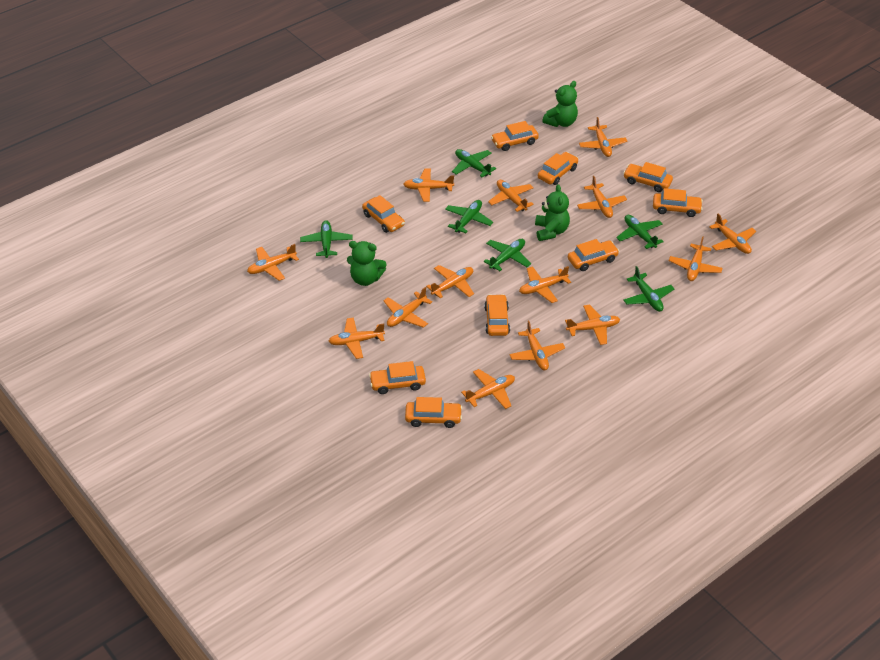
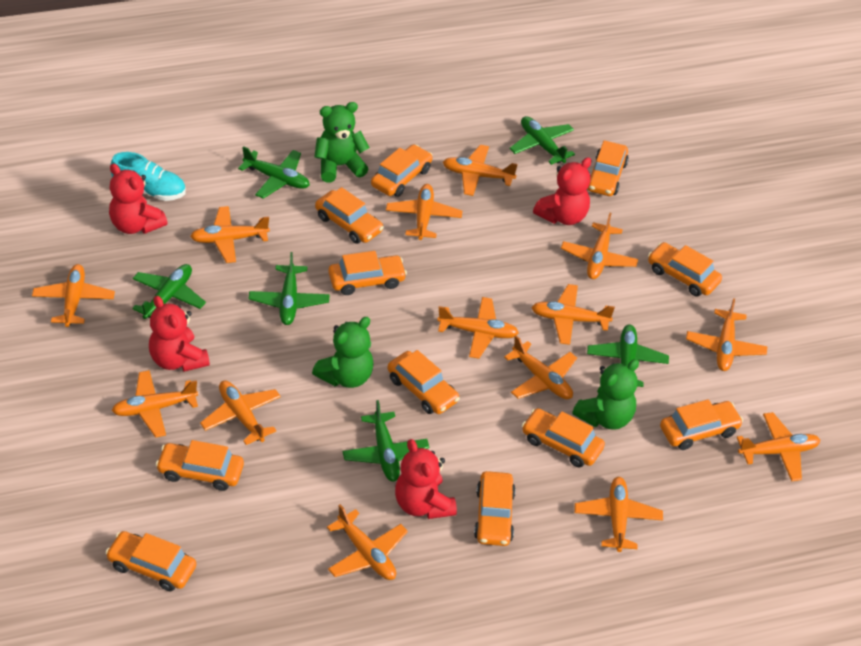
orange car: [362,195,405,233] [369,361,426,394] [405,397,462,428] [484,294,510,336] [491,121,539,151] [538,152,578,185] [568,239,619,271] [623,162,673,192] [653,188,703,217] = 9 -> [105,531,196,591] [156,440,244,491] [315,187,384,244] [328,251,407,295] [371,144,433,197] [388,350,460,414] [474,471,516,546] [522,408,605,467] [588,140,629,196] [648,242,722,297] [660,399,743,450] = 11
red teddy bear: none = 0 -> [109,164,168,234] [149,296,210,372] [395,439,457,519] [533,157,592,225] = 4
turquoise shoe: none = 0 -> [111,152,186,201] = 1

